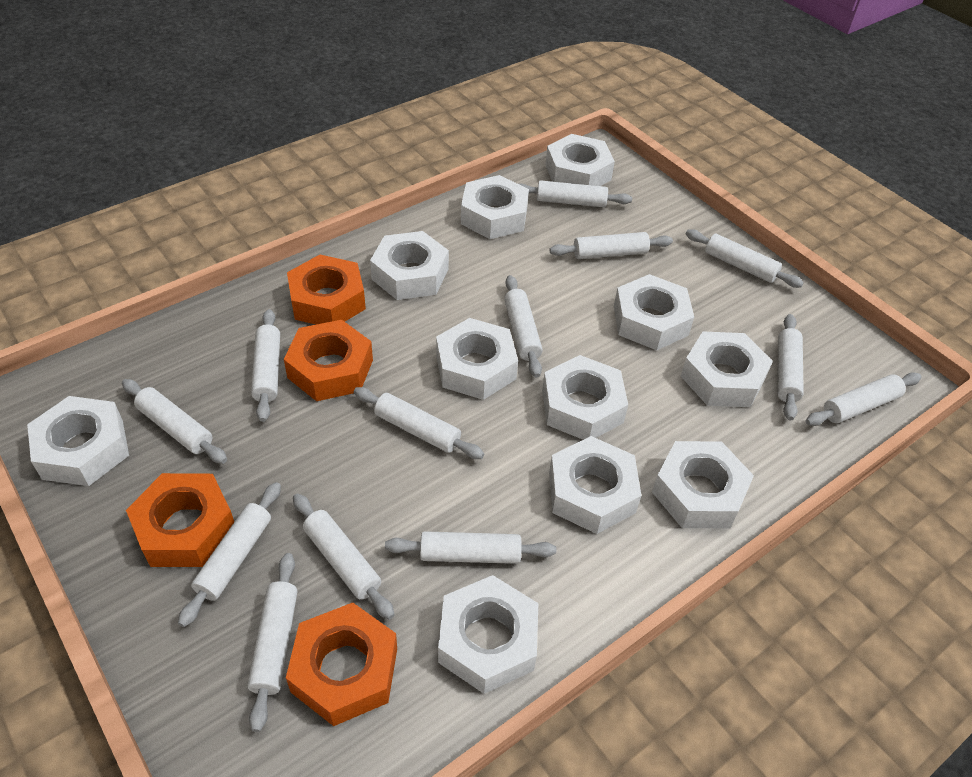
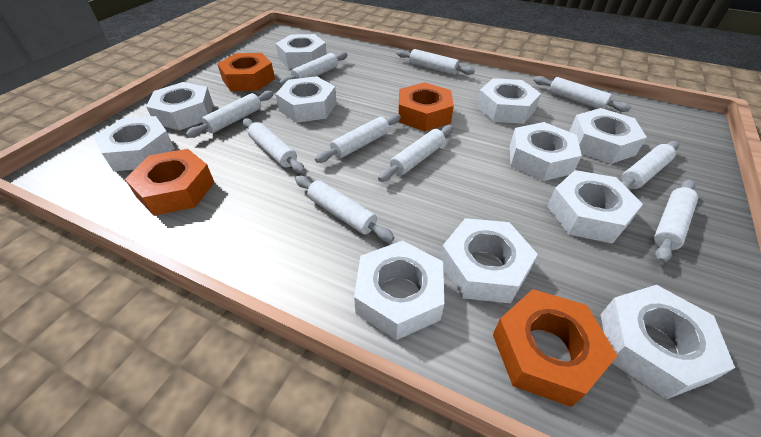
white rolling pin: [122,379,227,464] [178,482,281,627] [247,553,297,732] [251,309,280,422] [293,494,394,620] [354,387,484,459] [385,531,556,564] [504,275,543,378] [519,180,632,207] [550,232,673,259] [686,229,804,288] [777,314,804,420] [806,372,922,426] = 13 -> [186,91,274,138] [243,118,305,173] [279,52,347,86] [295,176,395,242] [315,114,401,163] [378,125,453,182] [396,49,475,75] [534,76,631,112] [621,141,679,189] [654,180,698,263] = 10

